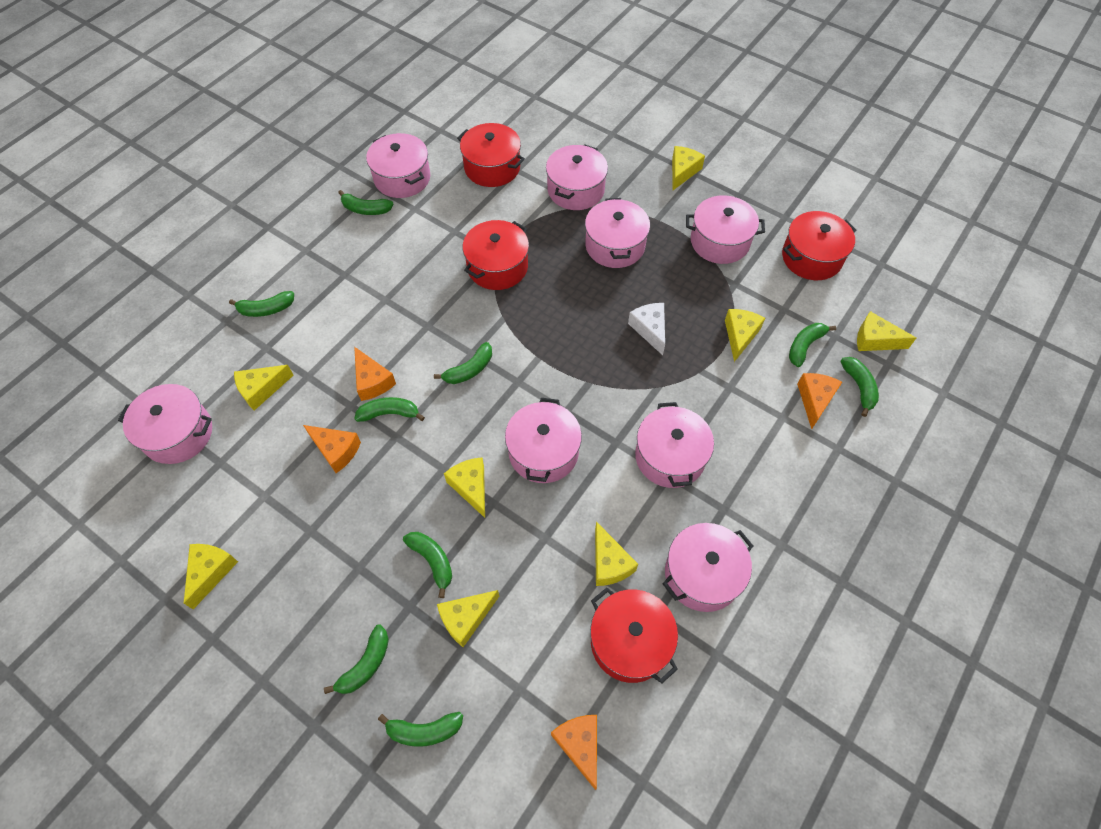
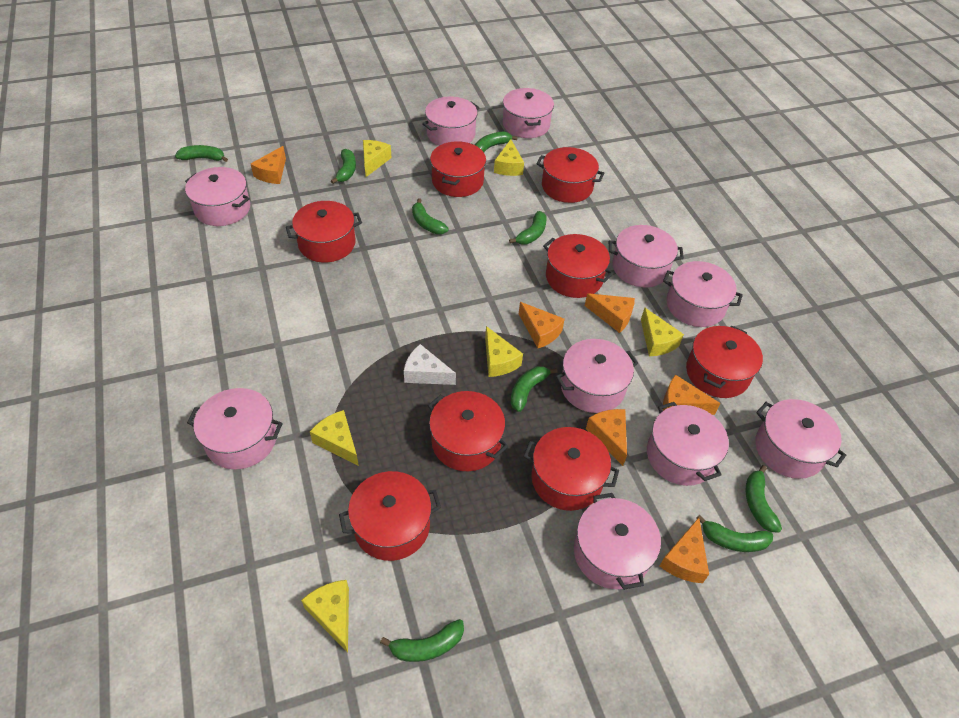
orange cheese: [303,425,361,473] [354,347,396,401] [551,715,597,790] [797,373,842,429] = 4 -> [251,146,286,184] [519,302,565,348] [585,293,635,333] [586,409,627,466] [660,518,709,583] [663,374,721,415] = 6
pink pot: [118,384,212,464] [366,133,430,198] [505,398,582,483] [546,144,608,210] [585,198,650,268] [635,402,714,488] [663,523,753,612] [686,195,765,264] = 8 -> [185,167,250,226] [187,388,283,469] [422,97,480,146] [503,88,554,138] [556,339,638,413] [574,493,661,590] [609,225,684,287] [647,402,729,486] [663,261,743,327] [755,399,846,479] = 10
red pot: [457,123,525,187] [463,220,529,290] [590,587,678,683] [782,211,857,280] = 4 -> [286,201,362,263] [339,471,441,561] [428,391,508,471] [430,141,486,197] [523,427,619,511] [536,147,605,203] [543,234,614,298] [686,326,763,398] = 8
yellow cheese: [184,544,238,609] [234,365,294,411] [437,590,499,647] [444,457,485,518] [595,522,638,586] [672,146,705,190] [725,309,765,362] [857,311,916,351] = 8 -> [301,580,349,653] [310,410,359,466] [363,140,392,177] [485,326,523,377] [494,139,524,176] [641,308,684,356] = 6

